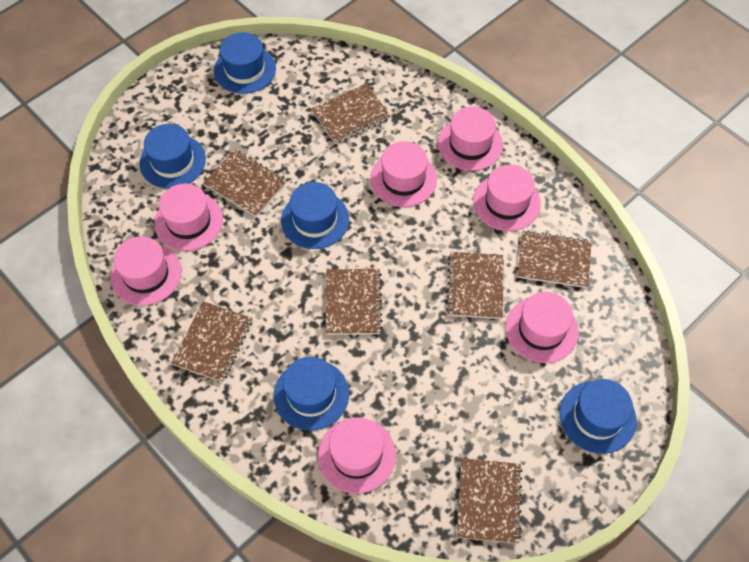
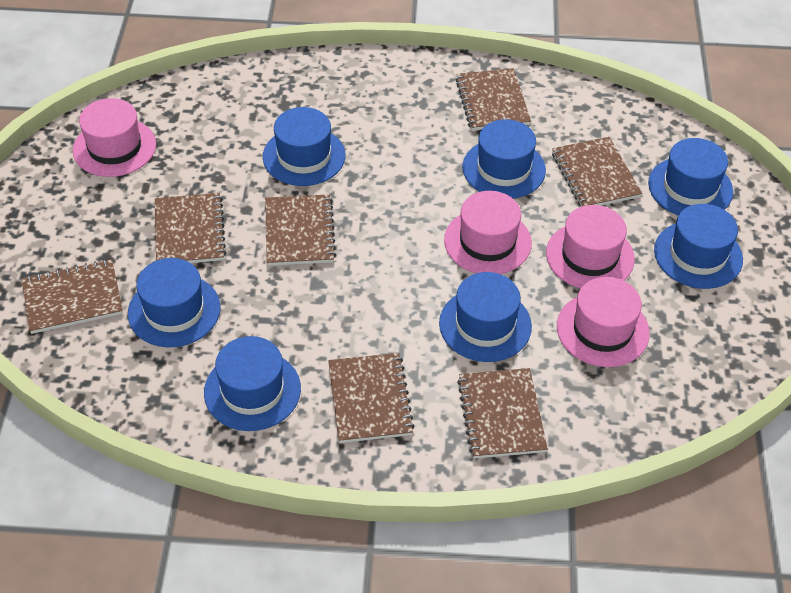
blue hat: [140,124,206,189] [214,32,276,94] [274,357,349,431] [281,182,349,249] [559,379,637,454] = 5 -> [128,258,220,347] [204,336,301,431] [263,107,345,186] [439,272,532,362] [463,119,546,198] [648,138,733,215] [654,204,743,289] = 7
pink hat: [110,236,181,306] [154,183,223,251] [318,417,396,494] [370,141,437,207] [438,107,503,171] [473,165,541,231] [505,292,579,363] = 7 -> [73,98,156,177] [444,191,532,274] [546,205,635,288] [557,277,650,367] = 4

